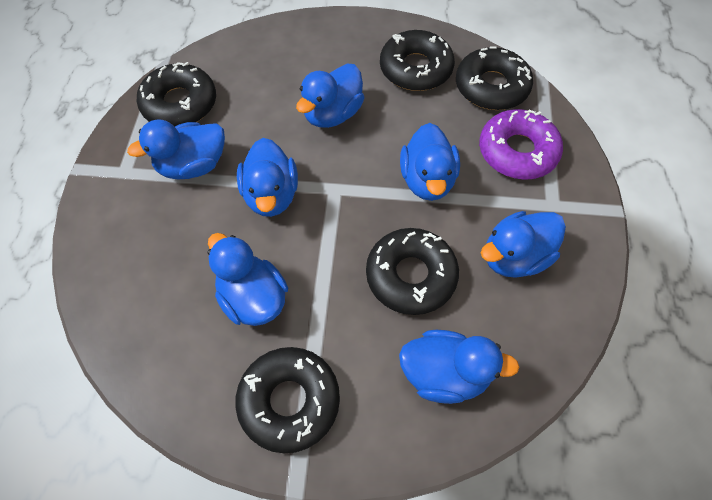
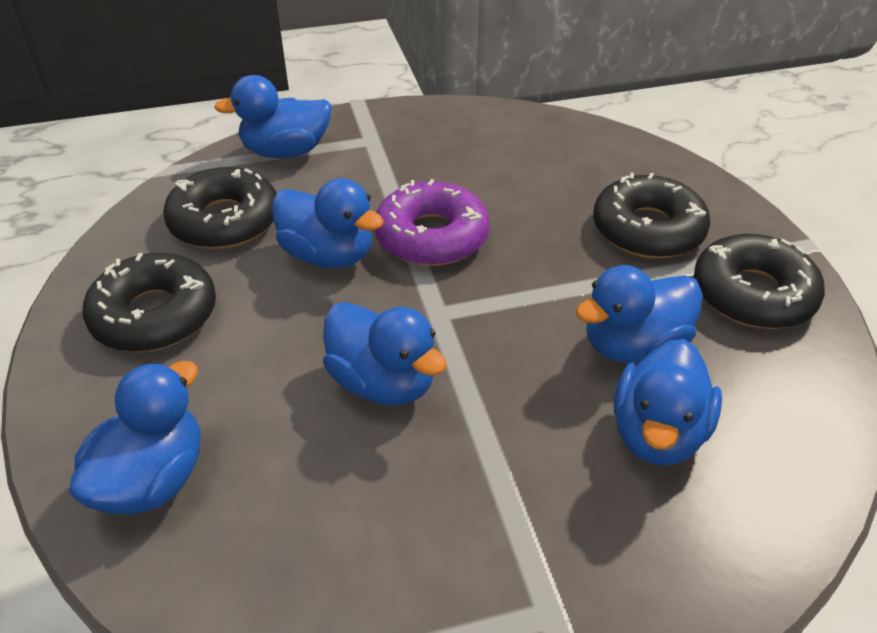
black donut: [137,62,216,126] [235,347,340,453] [366,228,459,315] [380,30,455,91] [456,46,533,110] = 5 -> [83,253,216,352] [163,167,277,249] [593,173,710,259] [694,234,825,329] = 4
blue duck: [127,120,225,179] [207,233,288,326] [237,138,298,217] [296,64,365,128] [399,330,520,404] [400,123,460,201] [481,211,566,278] = 7 -> [69,361,201,515] [214,75,332,159] [272,178,384,268] [323,302,447,405] [576,265,703,363] [614,339,722,466] = 6

